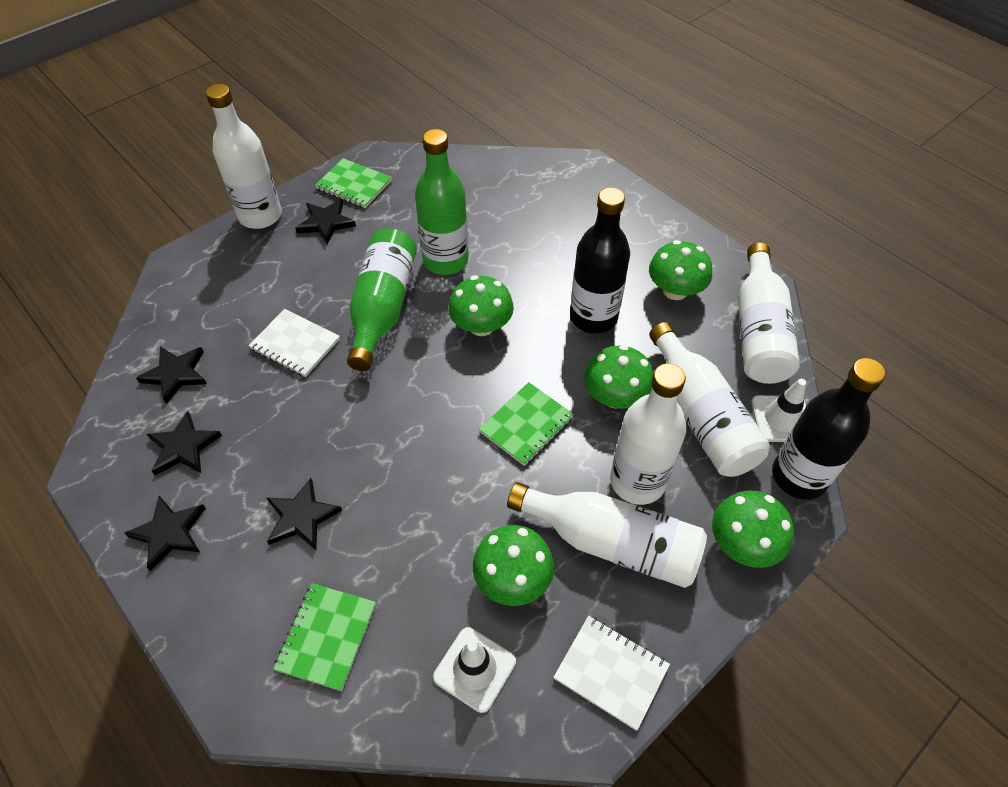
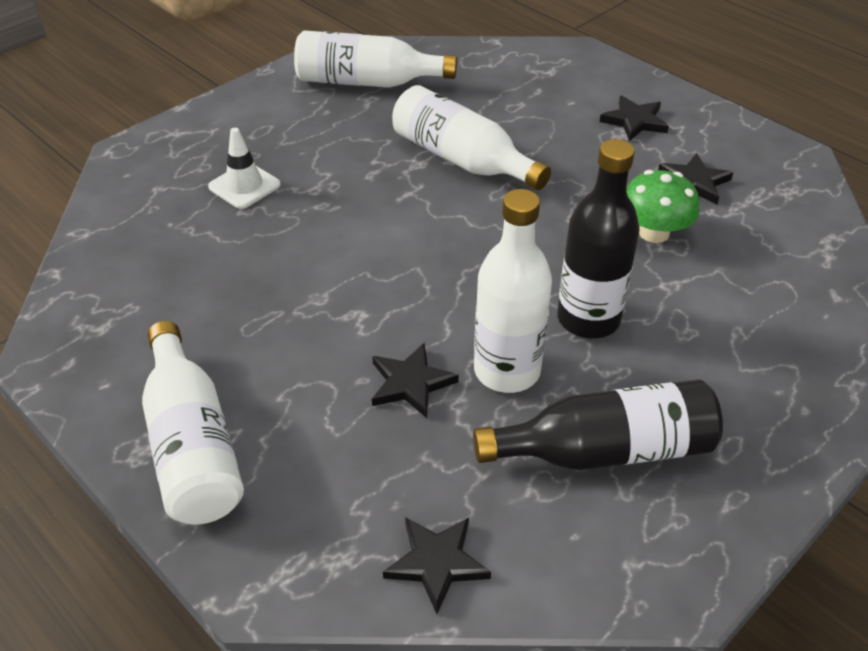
black star: [124,496,206,571] [136,347,207,404] [147,411,222,475] [267,478,342,550] [295,199,356,245] = 5 -> [372,343,459,418] [383,517,491,614] [600,96,669,141] [658,153,733,204] = 4
green bottle: [347,228,417,371] [415,129,468,275] = 2 -> none = 0
green mushroom: [448,275,514,336] [473,525,554,606] [584,345,654,409] [649,240,712,300] [712,490,794,568] = 5 -> [627,170,700,243] = 1
green notebook: [273,583,376,691] [315,158,392,208] [479,382,574,466] = 3 -> none = 0
white bottle: [206,84,282,229] [507,482,707,588] [610,363,687,505] [649,322,770,477] [738,243,800,384] = 5 -> [142,321,244,525] [294,30,457,88] [392,85,551,190] [474,189,552,393] = 4
white notebook: [248,309,340,377] [553,616,670,731] = 2 -> none = 0
white traffic cone: [433,627,516,713] [752,379,806,442] = 2 -> [208,128,281,209] = 1

